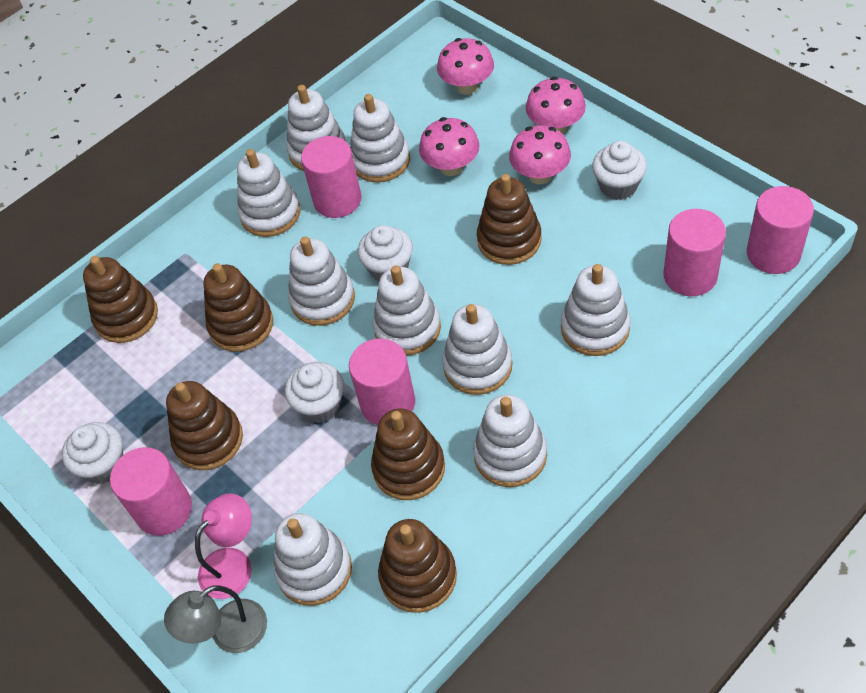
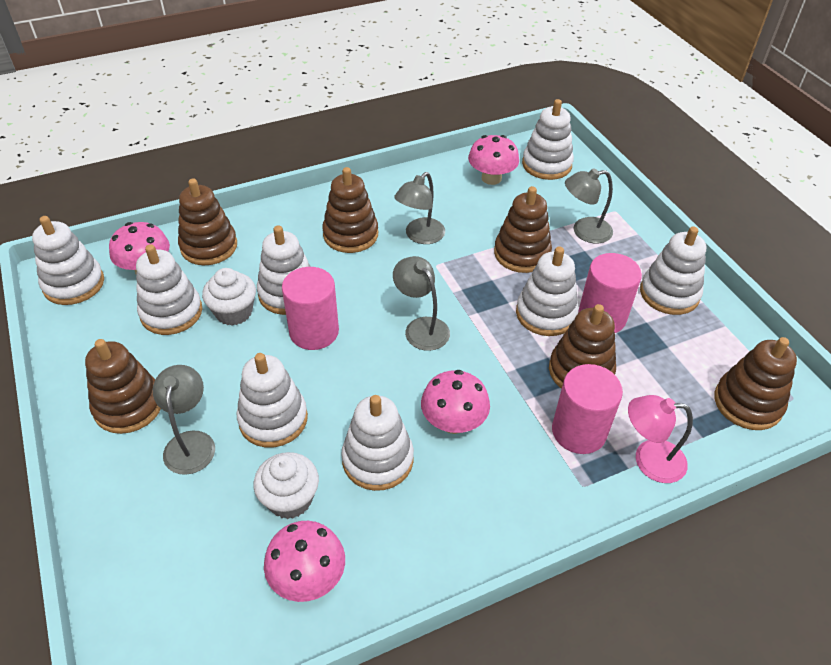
grey lamp: [164,585,267,653] = 1 -> [153,365,215,475] [393,256,450,351] [394,172,445,244] [565,168,613,243] = 4
pink cylinder: [110,447,192,536] [301,136,361,218] [349,339,415,425] [663,209,726,296] [747,186,814,274] = 5 -> [282,267,339,350] [552,364,623,454] [578,253,642,333] = 3
white cupcake: [62,422,123,484] [285,362,344,423] [358,225,413,281] [592,141,647,200] = 4 -> [202,268,256,326] [254,452,319,519] = 2
white stacking toy: [237,149,300,237] [274,513,352,606] [287,85,346,171] [288,237,355,326] [350,94,410,183] [373,265,441,356] [442,304,512,395] [473,395,547,487] [561,264,631,356] = 9 -> [32,216,104,305] [136,244,202,335] [237,353,308,448] [257,225,311,315] [341,395,414,491] [516,246,579,336] [522,99,574,180] [640,227,706,315] = 8

